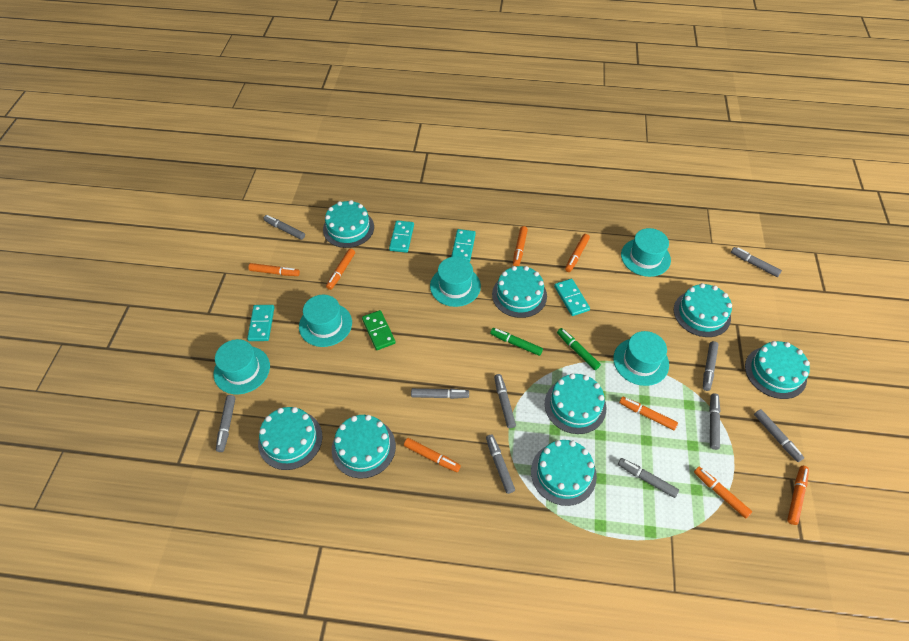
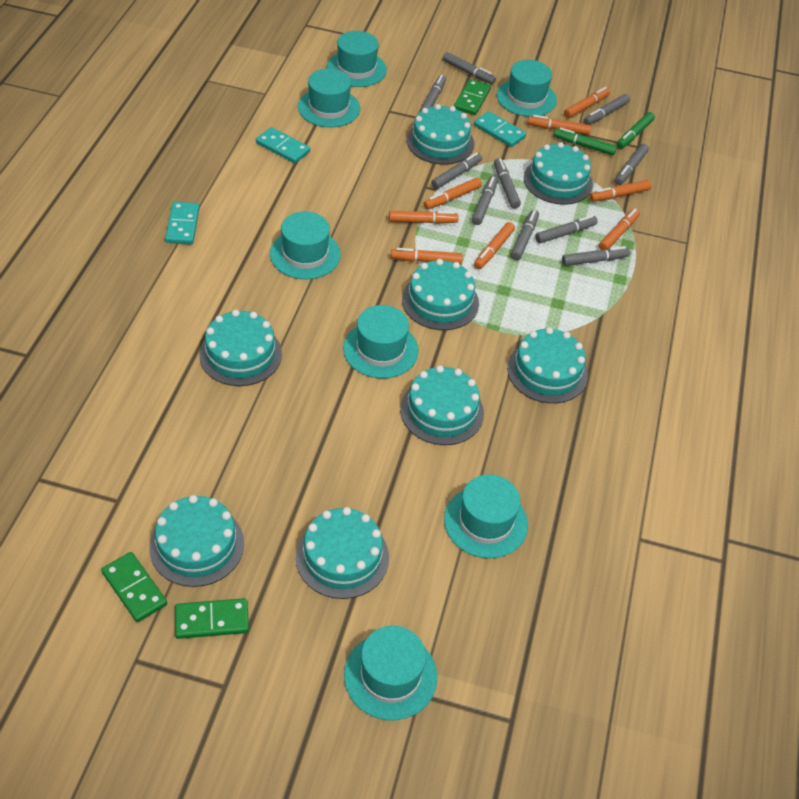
green domino: [362,310,396,350] = 1 -> [101,552,167,622] [175,598,249,639] [454,79,491,115] = 3
turquoise domino: [247,305,274,341] [389,220,414,253] [451,229,476,262] [554,279,590,316] = 4 -> [165,202,200,244] [256,127,310,163] [474,111,526,147] = 3
turquoise hat: [214,339,270,394] [299,295,352,347] [430,257,481,307] [613,331,669,386] [621,228,671,277] = 5 -> [270,211,341,279] [298,68,360,127] [327,31,387,87] [343,305,419,378] [344,626,437,720] [444,474,528,559] [497,60,557,117] = 7

